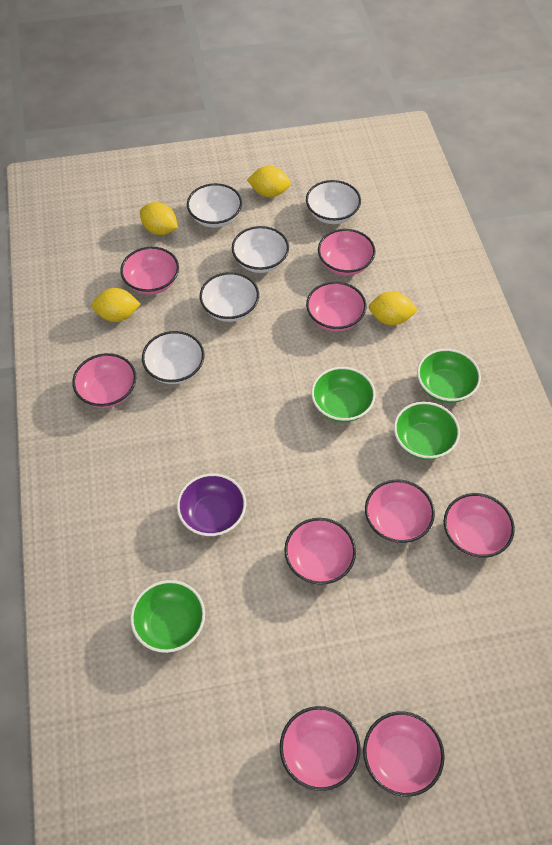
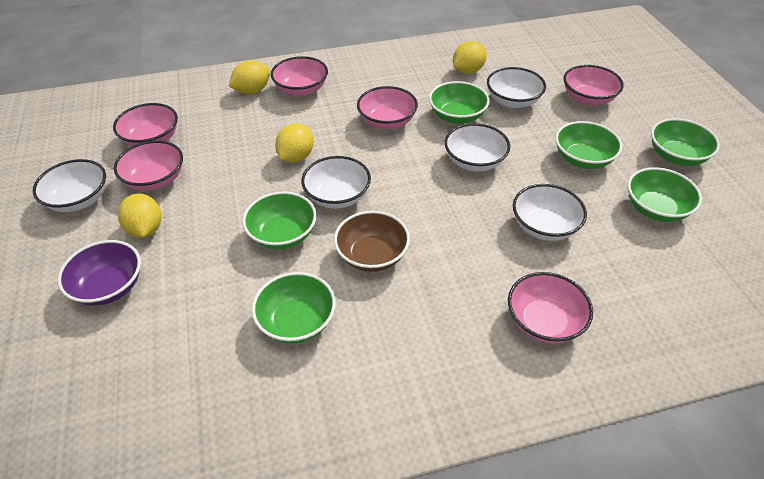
brown bowl: none = 0 -> [334,211,410,272] = 1
green bowl: [130,580,205,653] [311,367,376,422] [394,402,460,460] [417,349,481,403] = 4 -> [242,192,317,250] [252,272,336,343] [429,81,490,124] [555,121,623,169] [627,167,702,222] [651,118,720,166] = 6
pink bowl: [72,353,136,408] [120,247,179,295] [280,706,360,791] [284,518,356,585] [306,281,366,332] [318,229,376,276] [363,711,445,797] [365,479,435,543] [444,493,515,558] = 9 -> [113,103,178,146] [114,141,183,191] [271,56,328,96] [357,86,418,129] [508,272,593,344] [563,65,624,106] = 6

